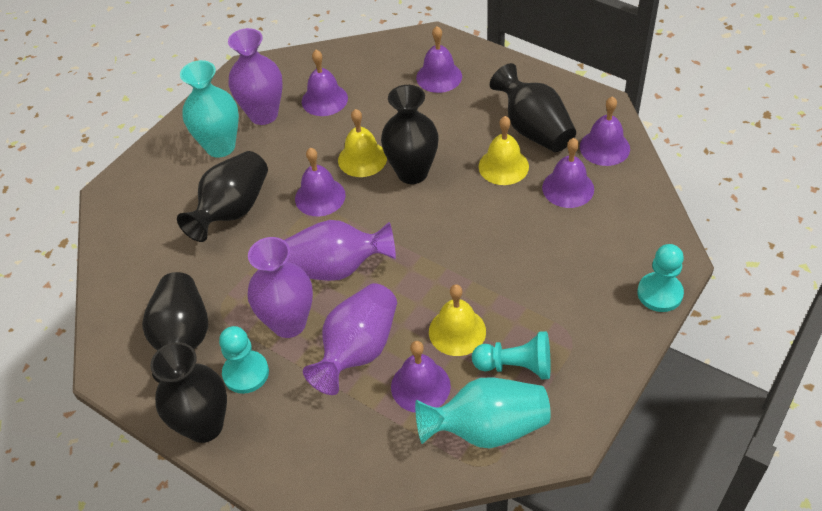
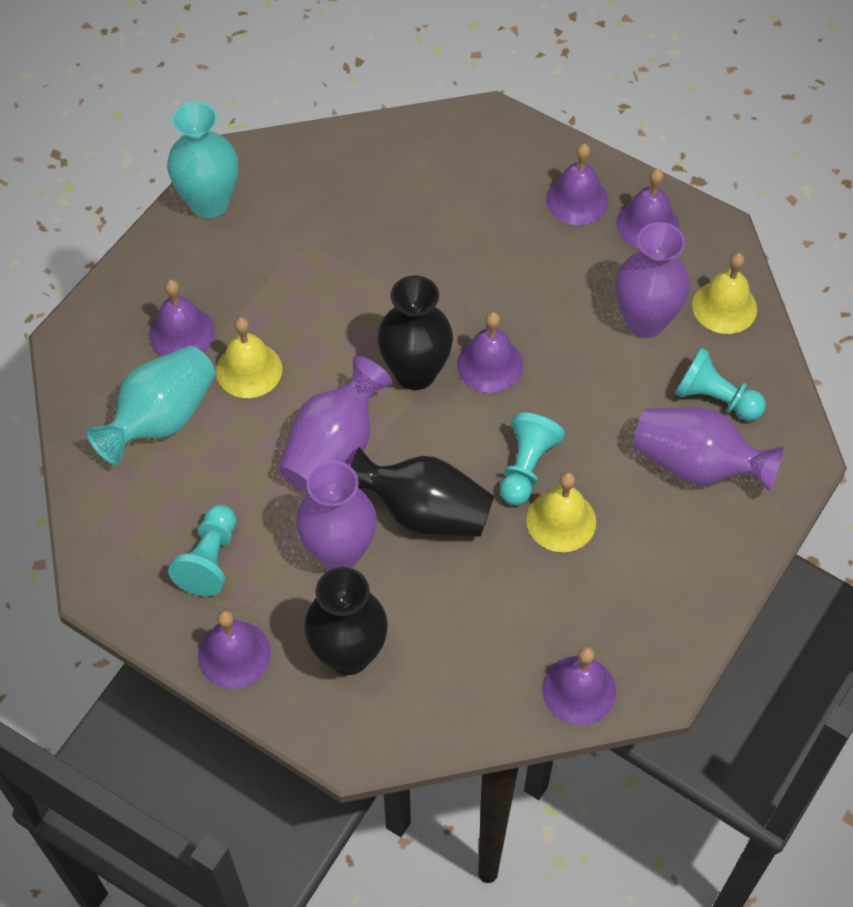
black vase: [142,272,208,383] [150,342,227,443] [177,151,268,242] [381,85,439,184] [490,63,576,152] = 5 -> [304,567,388,675] [350,447,494,537] [378,275,453,390] = 3

